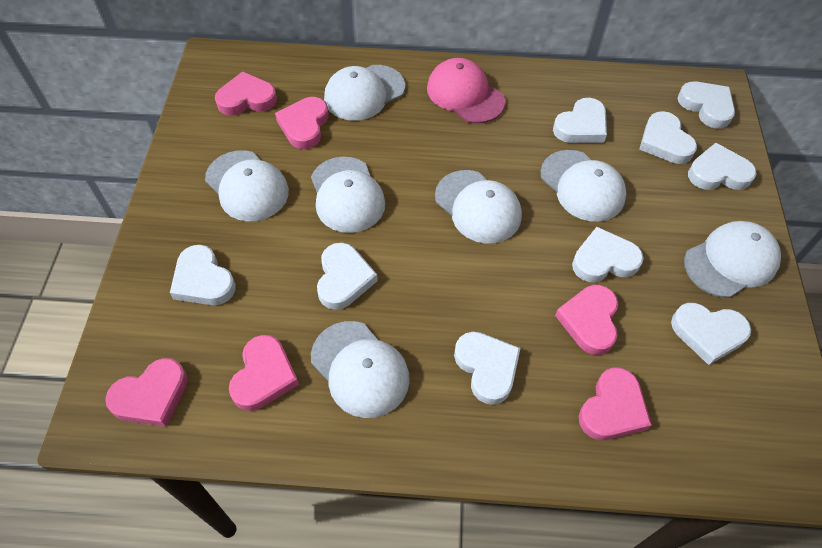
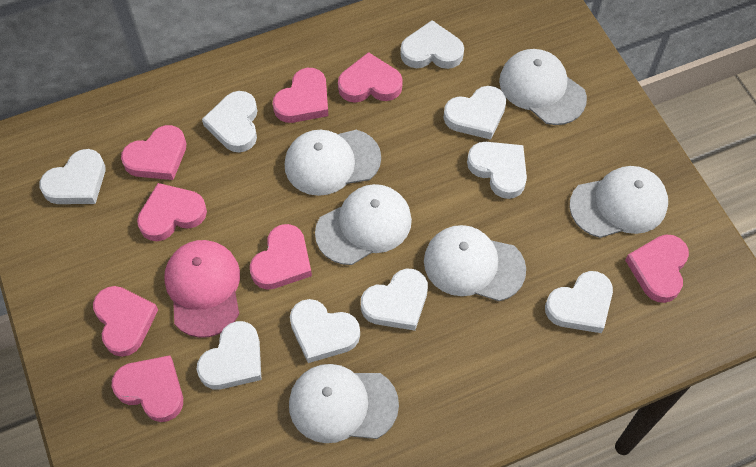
pink heart: [105,358,188,427] [215,71,277,115] [229,335,299,411] [275,97,329,149] [555,285,618,355] [578,367,652,440] = 6 -> [93,286,158,357] [111,355,183,422] [121,125,187,180] [137,183,207,241] [250,224,312,290] [273,68,328,123] [338,52,403,103] [625,234,689,303] = 8
white cap: [205,150,289,221] [311,157,385,233] [311,321,410,418] [324,65,405,121] [435,170,522,244] [540,150,627,222] [684,221,781,298] = 7 -> [285,130,381,196] [289,364,399,443] [315,184,412,265] [424,225,526,301] [499,49,587,125] [569,166,668,238] = 6

